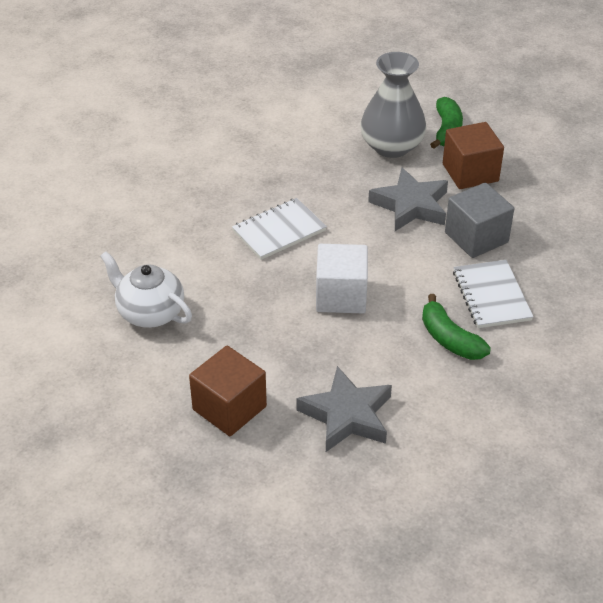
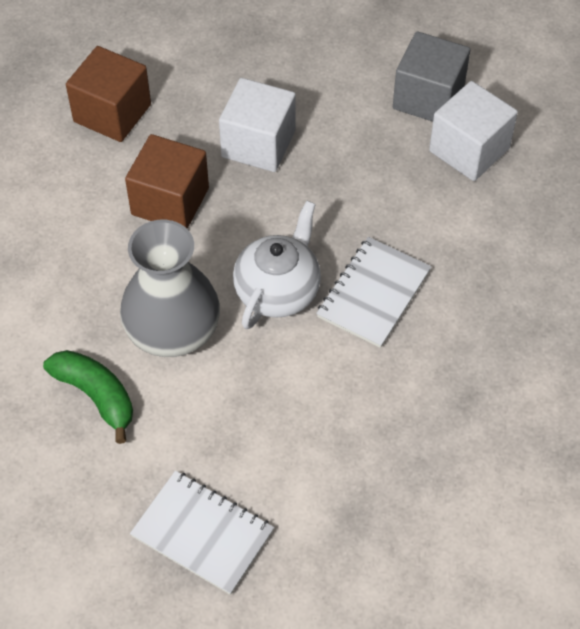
green banana: [422,294,491,360] [430,97,463,149] = 2 -> [43,350,133,444] = 1
grey star: [296,366,392,452] [368,168,448,231] = 2 -> none = 0
white cube: [316,244,368,313] = 1 -> [219,78,296,172] [429,81,518,181] = 2

